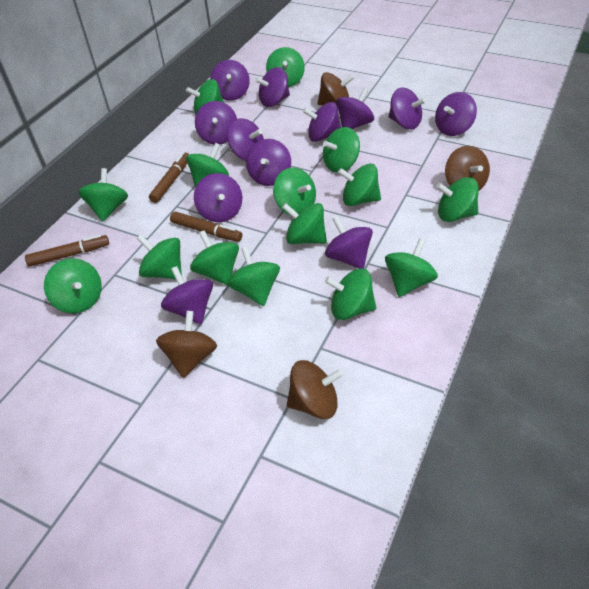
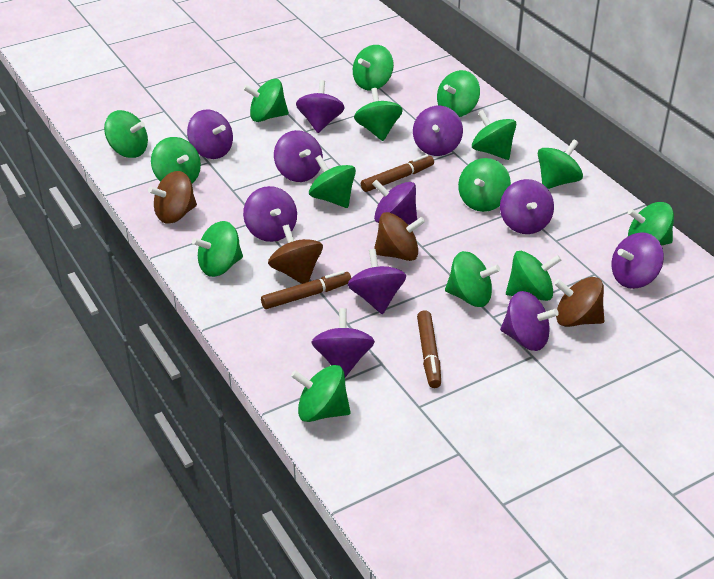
purple spinning top: [161,266,213,324] [194,173,242,222] [195,101,237,145] [210,60,250,101] [227,118,264,161] [246,139,291,186] [255,67,290,107] [303,102,341,142] [325,216,373,269] [336,88,374,129] [389,87,426,129] [435,92,477,136] = 12 -> [187,109,233,159] [243,186,297,242] [274,130,323,182] [296,80,345,133] [311,308,375,377] [348,249,406,314] [372,180,417,225] [413,106,463,156] [500,179,554,234] [500,291,559,351] [611,232,664,289] = 11

